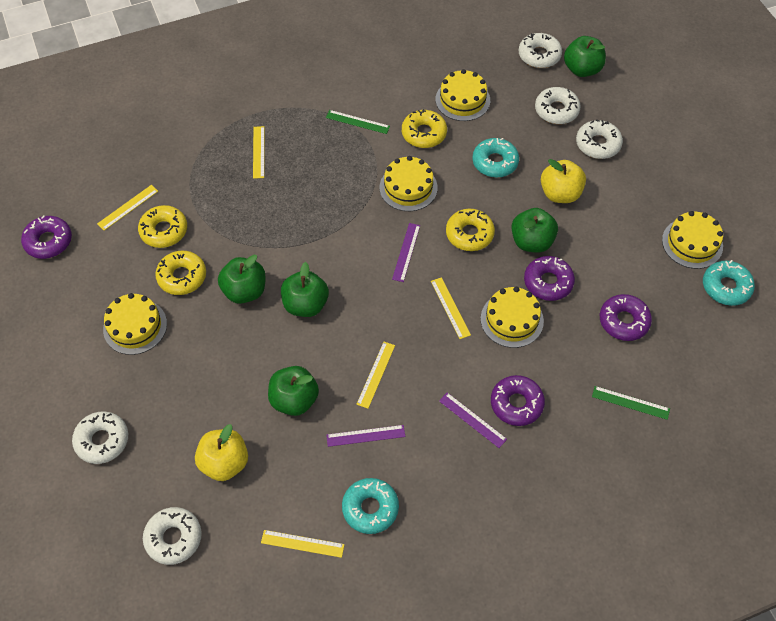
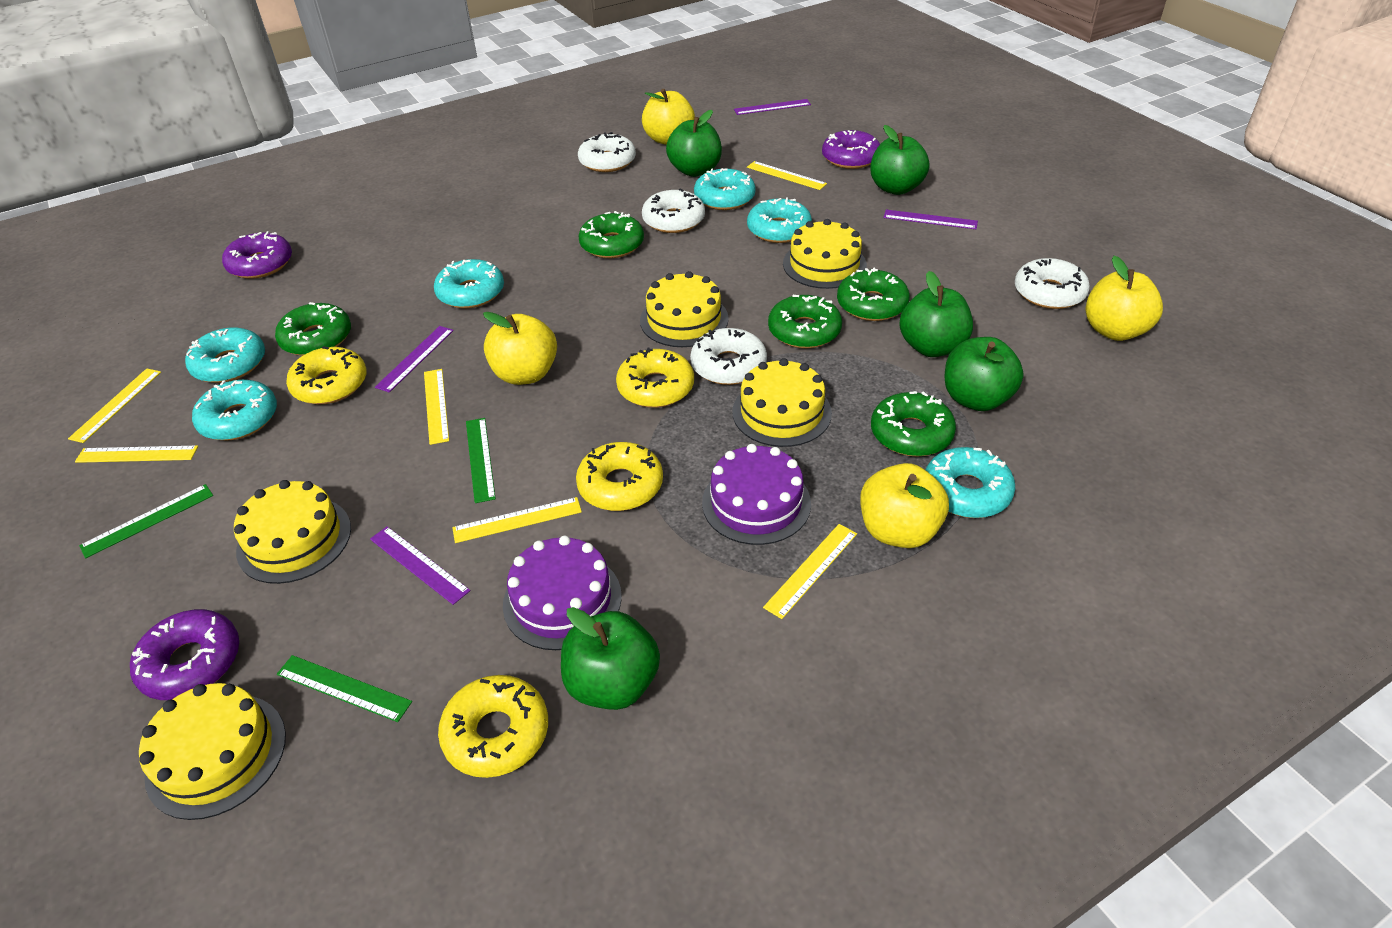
green donut: none = 0 -> [275,302,351,356] [578,211,644,258] [768,295,842,349] [837,268,910,321] [871,391,956,457] = 5
green ruler: [326,110,390,134] [592,386,670,420] = 2 -> [79,484,213,558] [277,655,412,722] [466,418,496,503] = 3
purple cake: none = 0 -> [503,536,622,650] [702,444,811,545] = 2
purple donut: [21,215,72,259] [491,375,545,426] [524,256,575,301] [600,294,652,341] = 4 -> [130,609,239,700] [222,231,292,279] [822,130,880,169] = 3
purple ruler: [326,425,405,447] [392,223,420,282] [439,393,507,448] = 3 -> [370,526,471,605] [375,326,454,393] [734,99,811,115] [883,210,978,229] = 4
turquoise donut: [342,478,399,534] [472,138,519,178] [703,260,755,306] = 3 -> [185,327,265,383] [192,380,277,441] [434,259,504,309] [694,168,756,210] [747,198,812,243] [926,447,1015,518] = 6
white donut: [72,411,128,464] [143,507,202,565] [518,33,562,68] [535,87,581,124] [576,119,623,159] = 5 -> [578,132,636,172] [642,189,705,233] [690,328,767,385] [1015,258,1090,309] = 4
yellow apple: [195,424,248,481] [541,159,586,203] = 2 -> [483,312,557,385] [642,89,695,145] [860,463,949,548] [1086,256,1163,341] = 4
yellow ruler: [97,185,158,230] [253,126,264,179] [261,530,345,558] [356,342,395,409] [431,277,471,339] = 5 -> [68,368,161,443] [75,445,198,463] [424,369,449,445] [452,497,582,543] [747,161,827,190] [763,524,857,619] = 6

